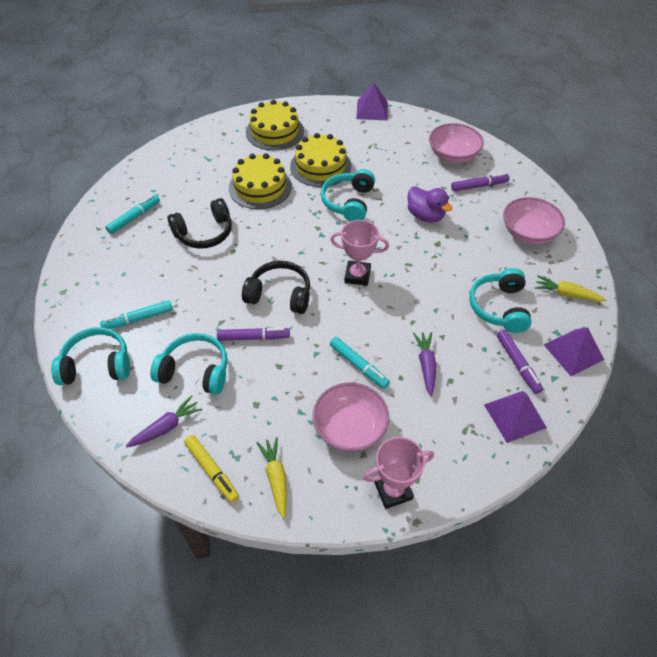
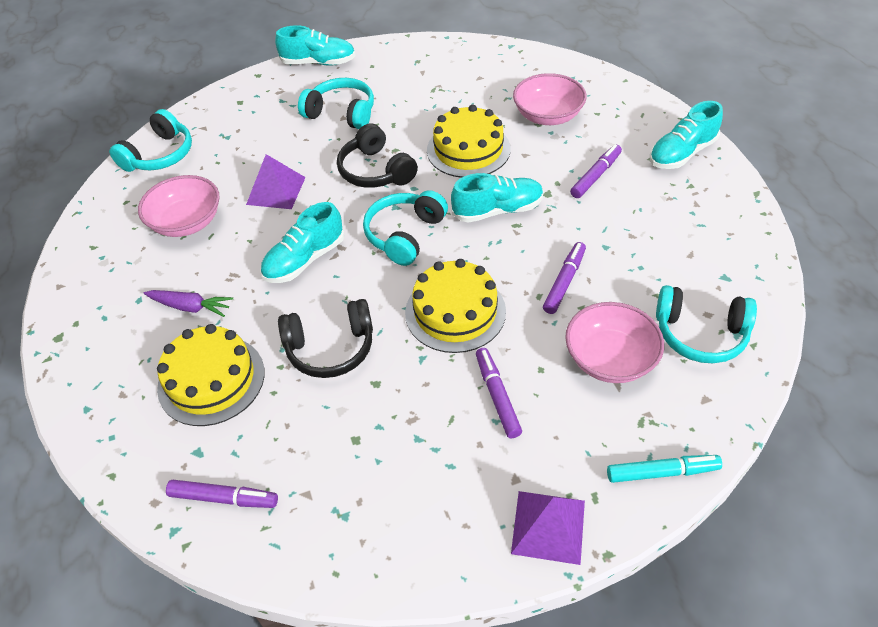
pink trophy: [330,220,389,286] [363,437,434,509] = 2 -> none = 0
purple carrot: [126,395,202,447] [413,332,436,396] = 2 -> [144,290,233,317] = 1
purple duck: [407,186,453,223] = 1 -> none = 0
purple marker: [217,327,290,341] [451,173,510,191] [497,330,543,394] = 3 -> [166,480,278,508] [476,348,522,438] [543,242,586,314] [570,144,622,198] = 4
purple pyramid: [356,83,388,120] [484,391,547,443] [543,327,604,376] = 3 -> [246,154,306,209] [511,491,585,565] = 2
turquoise marker: [100,300,173,329] [105,195,160,234] [330,337,390,389] = 3 -> [607,455,722,483] = 1
turquoise shoe: none = 0 -> [260,202,345,283] [275,25,355,66] [451,173,544,223] [650,101,723,169] = 4
yellow carrot: [257,437,287,518] [535,275,606,302] = 2 -> none = 0
yellow marker: [184,435,239,503] = 1 -> none = 0

